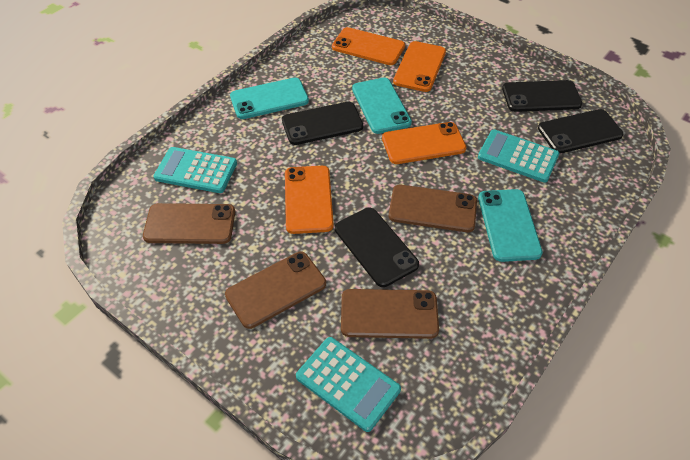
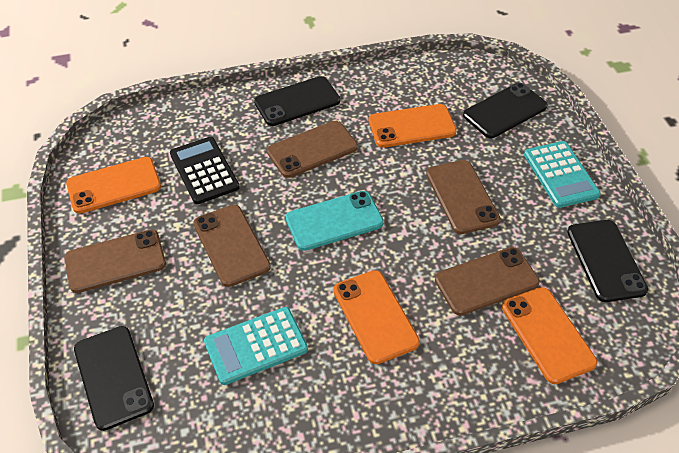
black calculator: none = 0 -> [170,137,240,204] = 1
brown phone: [143,203,235,244] [225,252,326,329] [341,289,439,339] [389,185,477,232] = 4 -> [64,229,166,293] [193,205,271,287] [267,121,358,178] [426,160,501,234] [435,247,540,316] = 5
turquoise calculator: [153,147,237,193] [296,337,401,432] [478,129,559,183] = 3 -> [204,307,308,385] [524,141,601,208] = 2
turquoise phone: [230,78,309,119] [352,78,412,134] [478,189,543,262] = 3 -> [286,191,384,251] = 1

